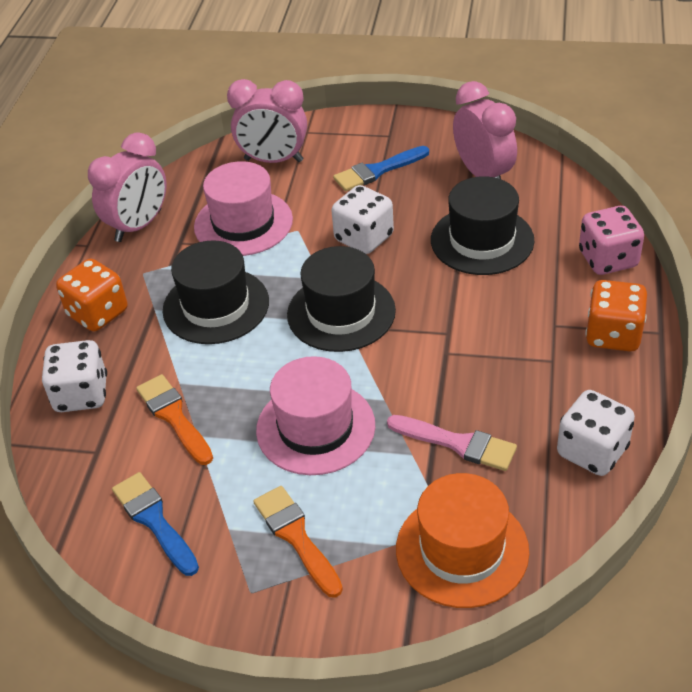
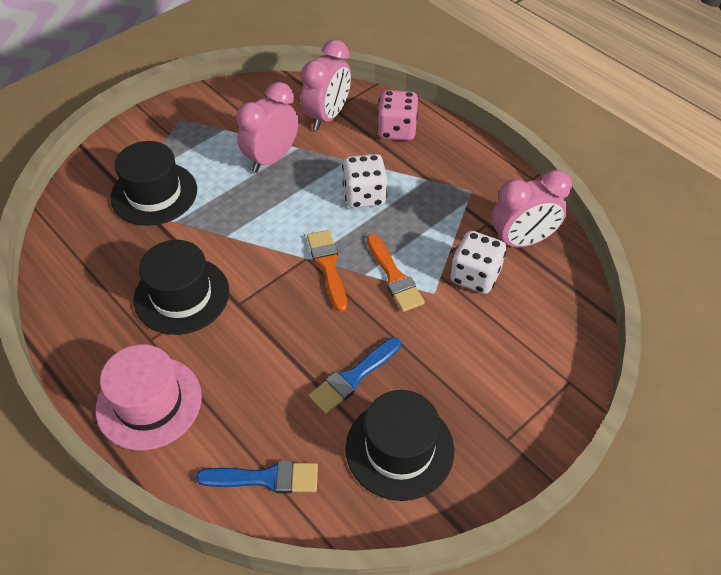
orange dice: [56,259,127,331] [585,280,647,352] = 2 -> none = 0
orange hat: [396,473,529,608] = 1 -> none = 0
pink brush: [387,415,517,471] = 1 -> none = 0
pink hat: [194,161,293,256] [256,356,375,475] = 2 -> [96,344,202,450] = 1
white dice: [42,340,107,412] [332,185,394,254] [557,390,635,476] = 3 -> [342,154,387,208] [450,231,506,294] = 2

